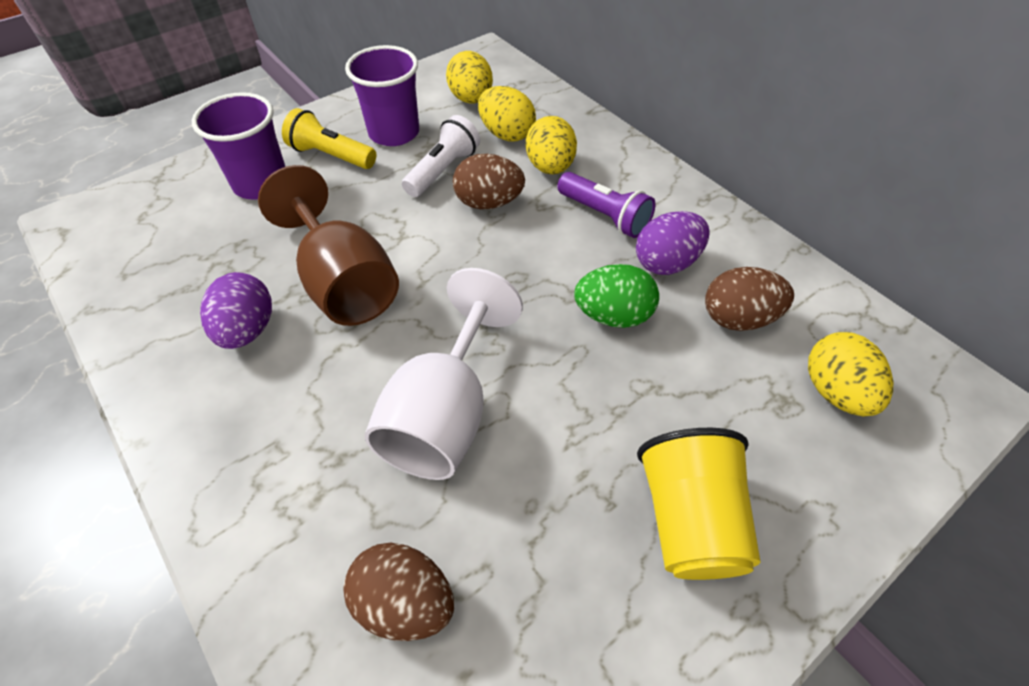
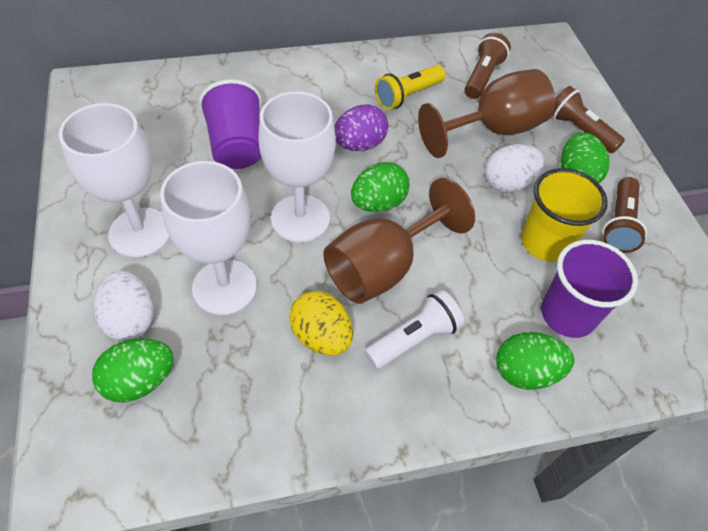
brown egg: [343,543,454,641] [453,154,525,209] [705,267,794,331] = 3 -> none = 0
brown flashlight: none = 0 -> [465,33,511,99] [552,86,625,153] [603,177,647,253] = 3
brown goblet: [258,165,399,326] = 1 -> [323,178,475,304] [418,69,555,158] = 2
green egg: [574,264,659,328] = 1 -> [92,338,174,402] [351,162,410,212] [496,332,574,390] [561,132,610,183] = 4
purple egg: [200,272,272,349] [636,211,710,275] = 2 -> [334,104,388,151] = 1
purple flashlight: [557,172,656,238] = 1 -> none = 0
white egg: none = 0 -> [94,271,154,341] [485,144,544,193] = 2
white goblet: [365,268,523,480] = 1 -> [59,103,170,258] [160,161,257,315] [258,92,336,243] = 3
yellow egg: [446,51,493,104] [478,86,536,141] [526,116,577,174] [808,332,893,416] = 4 -> [289,291,353,356] = 1

